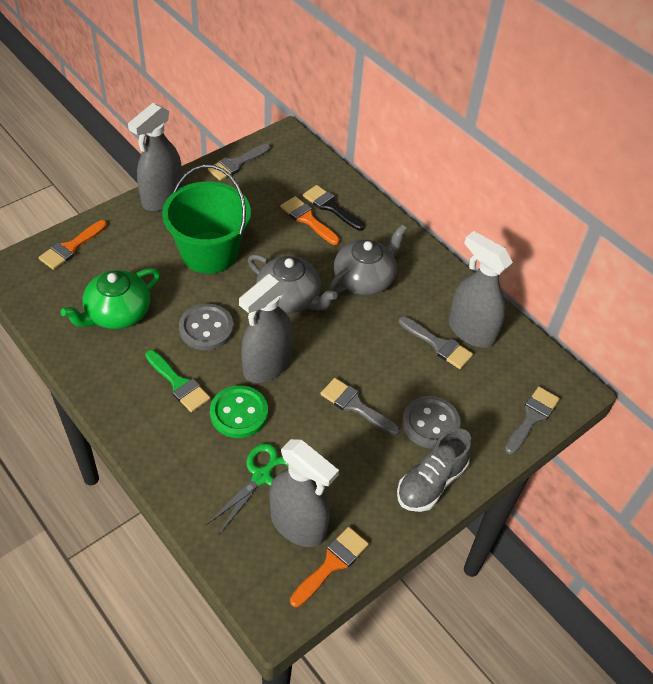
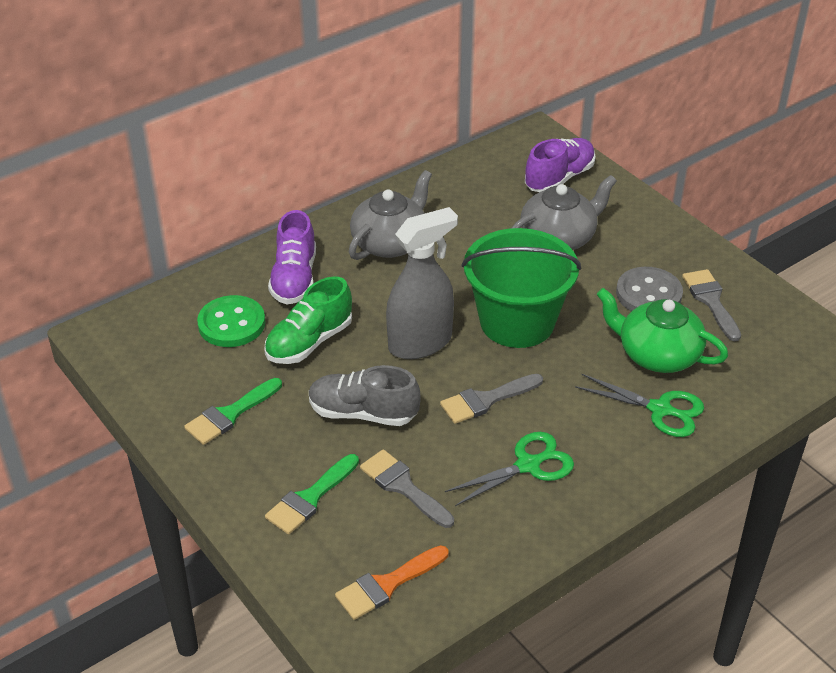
black brush: [303,185,365,231] = 1 -> none = 0
green brush: [145,350,211,412] = 1 -> [184,378,282,445] [265,454,359,534] = 2
green scissors: [207,443,289,534] = 1 -> [445,432,574,506] [575,374,704,437] = 2
green shoe: none = 0 -> [264,276,352,364] = 1
grey brush: [208,144,271,181] [320,378,400,436] [399,316,473,369] [505,387,560,454] = 4 -> [360,449,454,528] [440,374,543,424] [682,269,741,341] = 3
grey button: [179,304,234,350] [402,396,461,449] = 2 -> [616,267,683,311] = 1
grey spray bottle: [128,103,183,211] [239,274,293,383] [270,439,339,547] [448,231,513,348] = 4 -> [386,207,458,359] = 1
orange brush: [38,220,107,270] [280,196,340,245] [290,527,369,607] = 3 -> [335,545,449,620] = 1
purple shoe: none = 0 -> [268,210,316,304] [525,138,596,192] = 2

